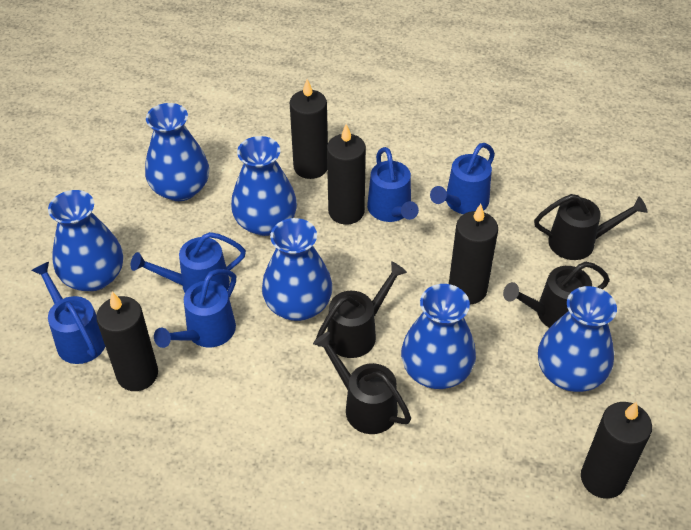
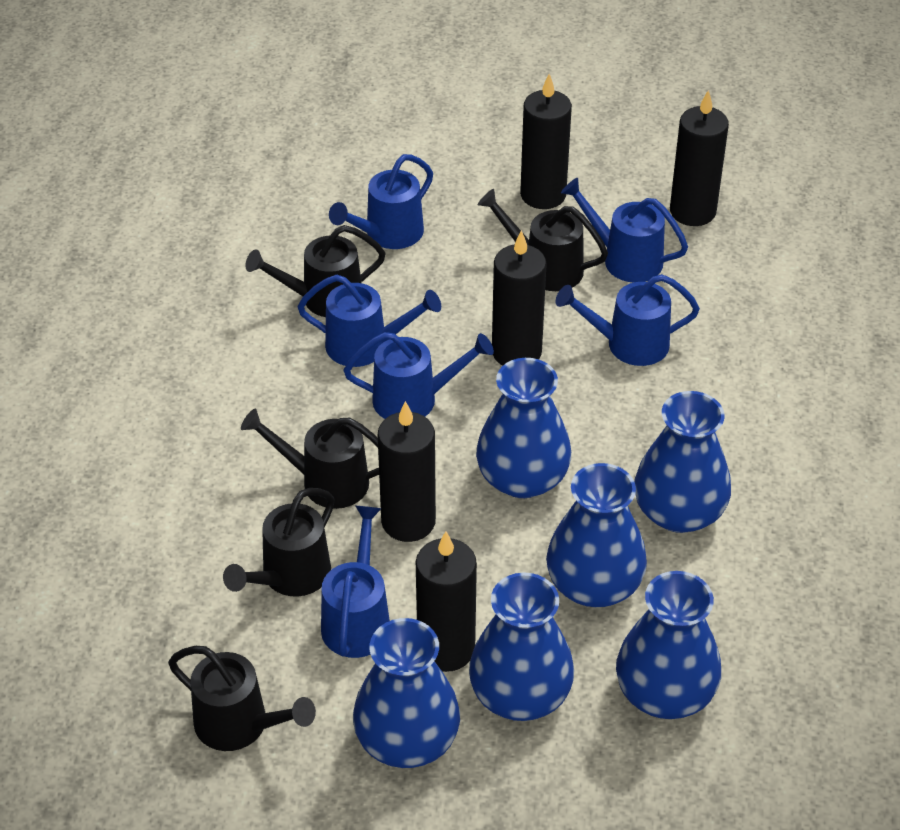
black watering can: [313,332,411,434] [316,261,407,358] [503,261,610,328] [534,194,647,260] = 4 -> [168,646,316,751] [223,488,334,597] [241,408,379,509] [246,225,386,317] [478,189,608,291] = 5
blue watering can: [31,262,105,364] [131,232,246,293] [154,269,236,348] [367,147,419,222] [430,143,495,214] = 5 -> [298,275,441,367] [321,506,390,658] [329,154,433,249] [344,332,494,419] [556,274,700,366] [561,178,688,283] = 6

